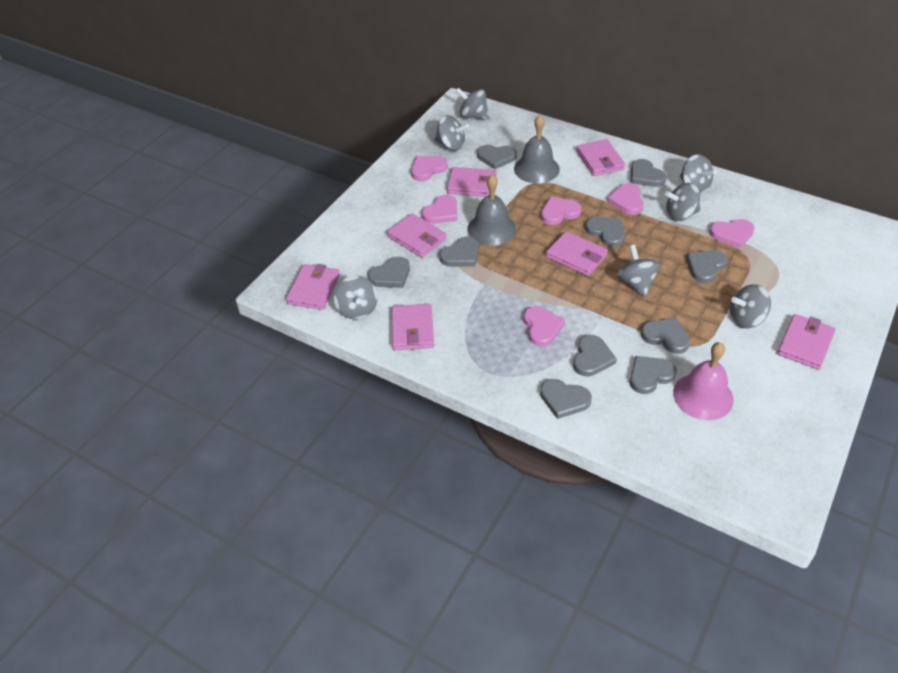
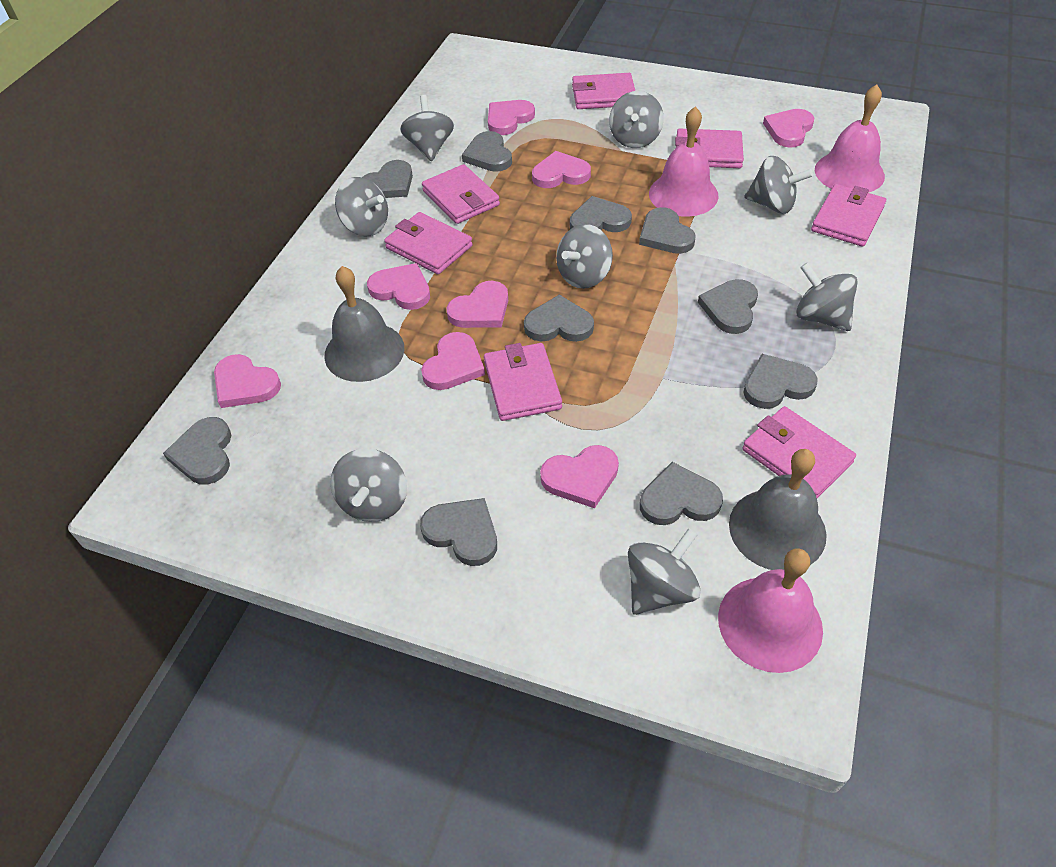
grey spinning top: [333,275,378,319] [435,115,469,151] [456,88,489,119] [617,245,660,297] [665,183,700,221] [680,154,717,194] [730,284,771,328] = 7 -> [330,448,407,522] [335,177,388,236] [400,95,454,162] [556,224,613,289] [609,91,664,148] [628,528,701,615] [744,156,813,214] [796,262,858,331] = 8
pink bell: [673,342,734,420] = 1 -> [649,106,719,217] [718,548,823,673] [815,85,885,193] = 3
pink heart: [411,156,448,181] [422,194,458,224] [524,307,565,346] [541,197,581,225] [607,183,644,215] [710,219,755,249] = 6 -> [214,354,281,408] [367,263,430,310] [421,332,485,390] [446,281,508,328] [488,100,535,135] [532,151,591,188] [540,445,619,508] [763,109,814,148] = 8

